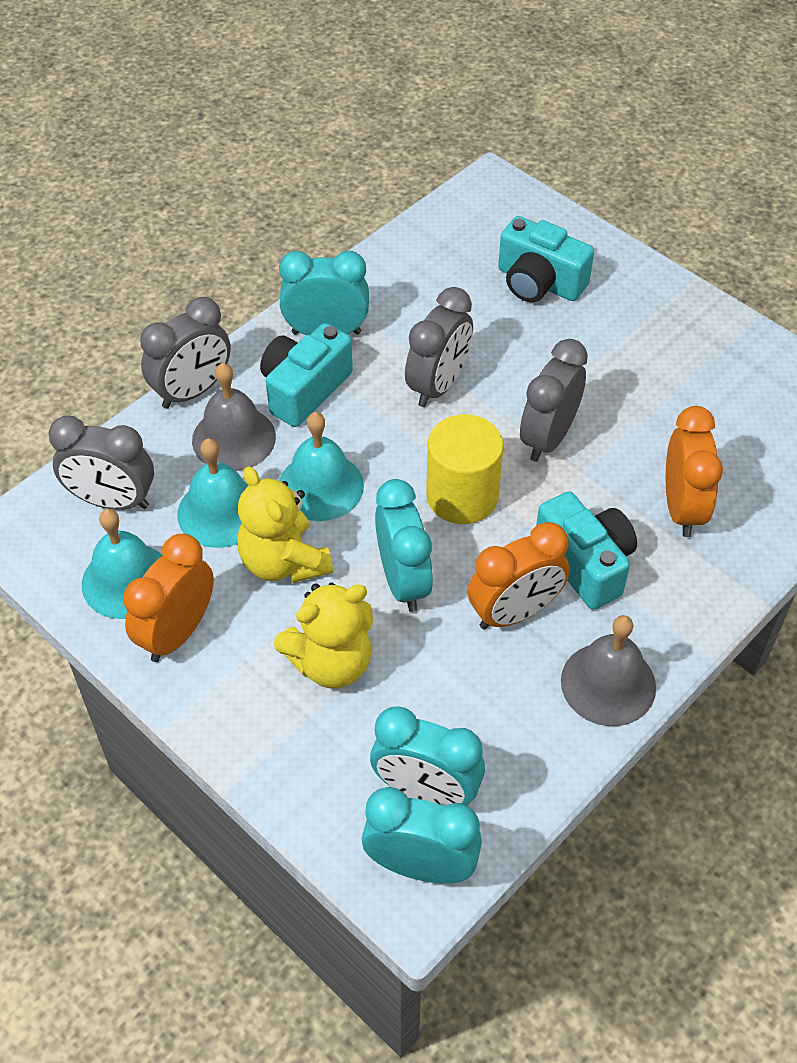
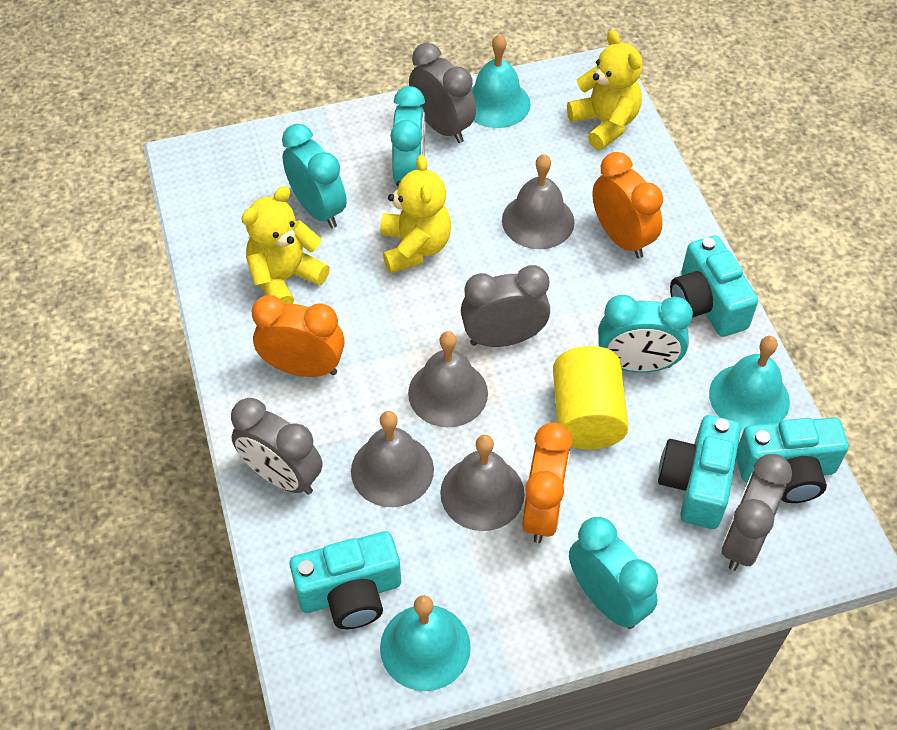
grey bell: [192,363,276,471] [561,615,656,726] = 2 -> [351,411,434,507] [408,331,488,427] [440,435,525,531] [502,154,575,249] = 4
turquoise camera: [260,323,353,427] [498,216,594,302] [536,492,637,610] = 3 -> [289,531,401,629] [658,415,741,529] [670,235,758,337] [736,417,849,503] = 4
yellow teddy bear: [237,466,333,583] [274,582,373,688] = 2 -> [242,186,330,304] [380,155,451,273] [567,30,643,150] = 3

